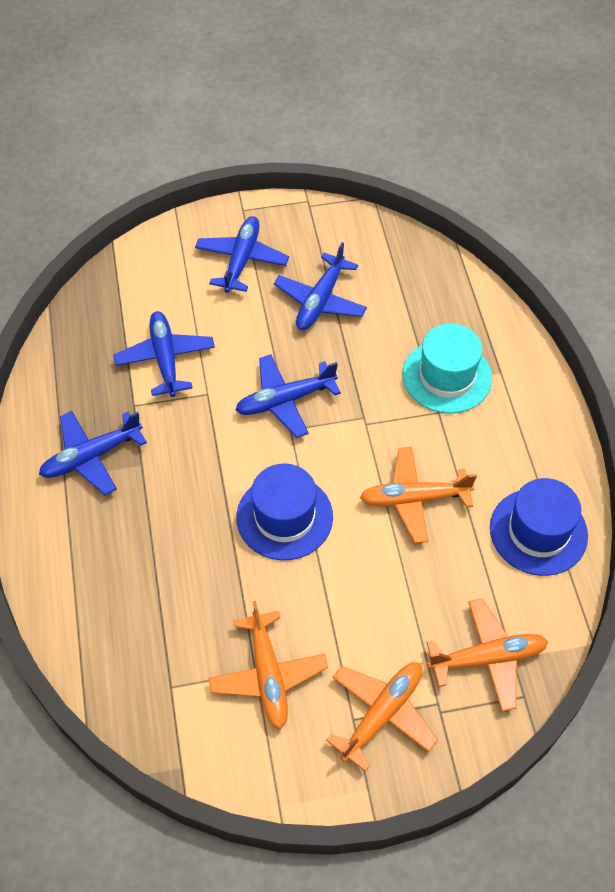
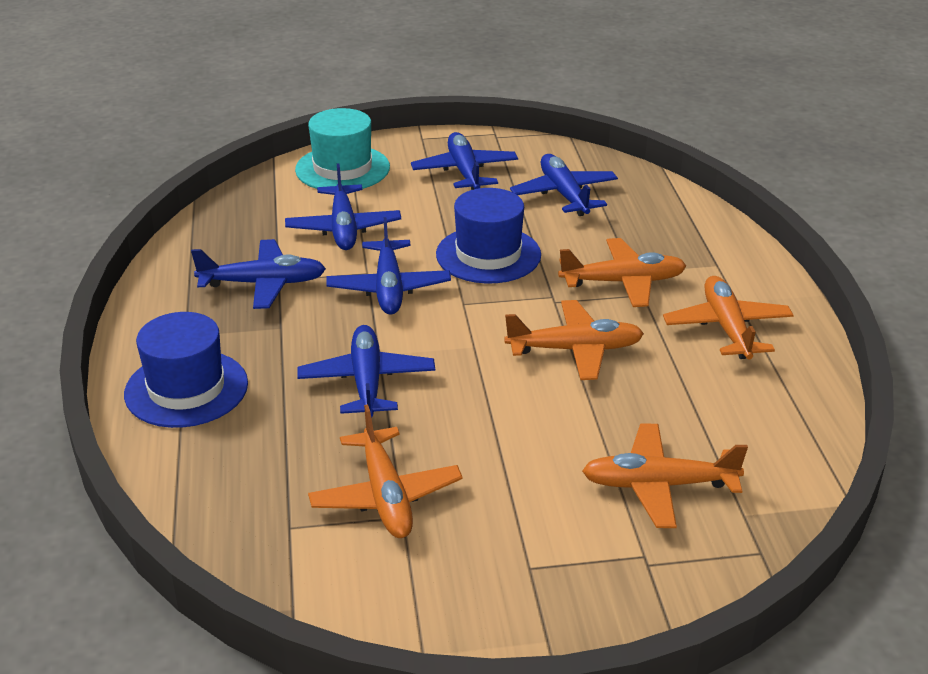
blue plane: [39,411,147,495] [113,311,215,397] [195,216,289,293] [236,354,341,438] [274,242,367,330] = 5 -> [191,239,326,309] [285,164,401,250] [297,325,435,418] [326,217,451,314] [411,132,518,190] [510,154,618,216] = 6
orange plane: [208,601,328,729] [326,662,438,772] [360,447,477,543] [426,599,548,711] = 4 -> [308,404,463,538] [504,300,644,380] [558,238,686,307] [582,424,748,528] [663,276,794,359] = 5

